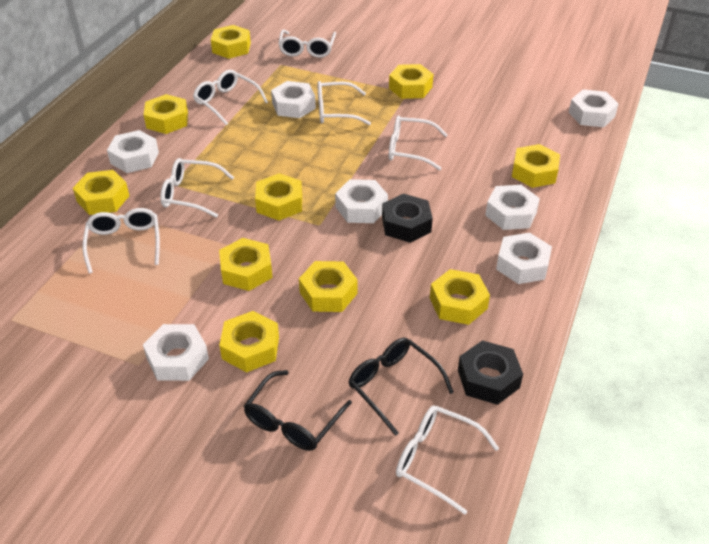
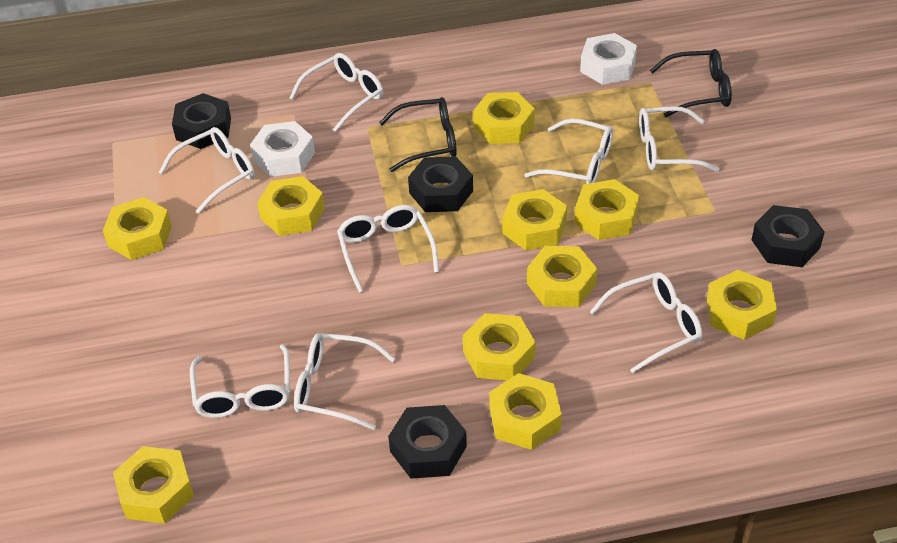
black nut: [382,193,433,243] [458,340,523,405] = 2 -> [172,93,231,149] [388,405,467,479] [408,156,473,212] [751,205,825,267] = 4
white glasses: [83,208,160,274] [160,158,234,218] [193,70,268,126] [278,29,336,58] [317,81,371,125] [389,115,447,170] [396,405,499,515] = 7 -> [159,127,255,214] [190,344,290,418] [290,53,383,132] [294,333,395,430] [337,205,439,293] [524,118,613,184] [590,272,702,373] [639,106,720,172] = 8
white nut: [107,130,159,173] [143,324,209,381] [271,81,316,118] [335,179,388,223] [485,185,540,230] [496,233,552,284] [569,89,619,127] = 7 -> [250,121,315,177] [580,33,637,85] = 2

